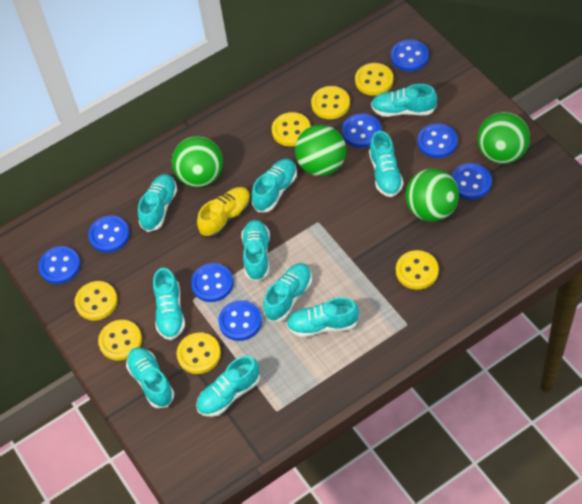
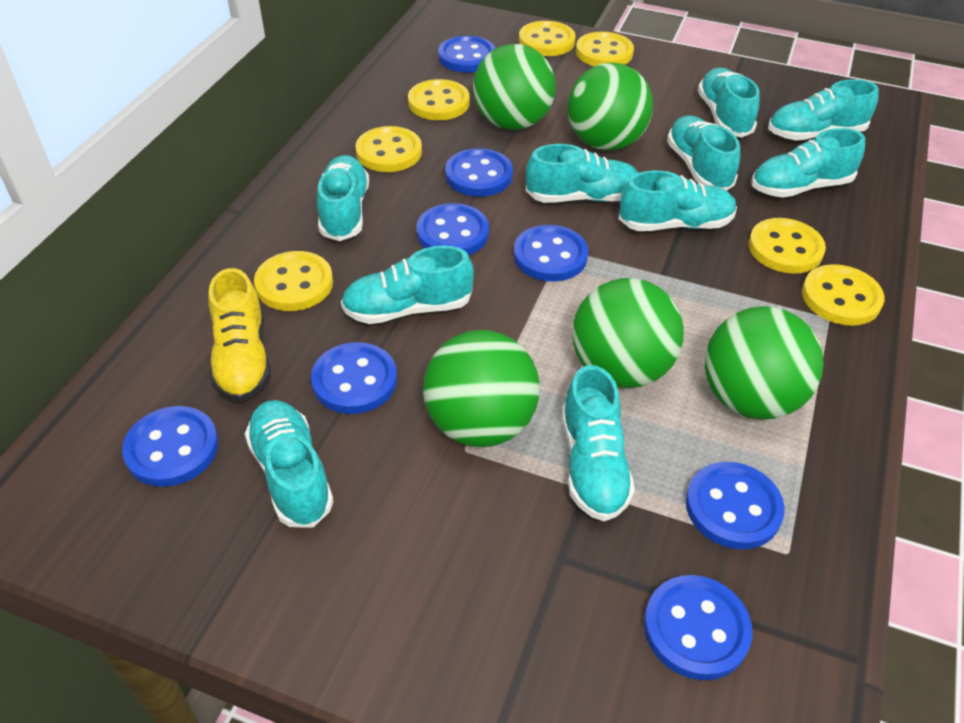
green ball: [172,136,223,187] [295,125,346,176] [405,168,459,222] [478,112,530,164] = 4 -> [423,330,540,447] [473,44,556,130] [568,63,653,150] [572,278,684,388] [705,306,824,420] = 5

